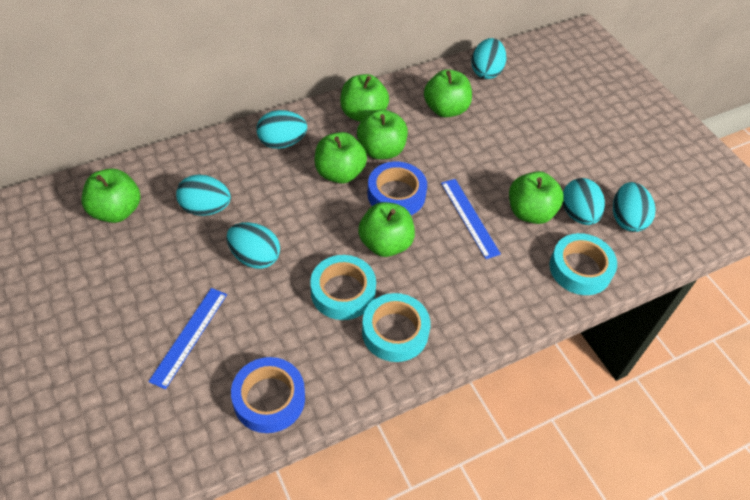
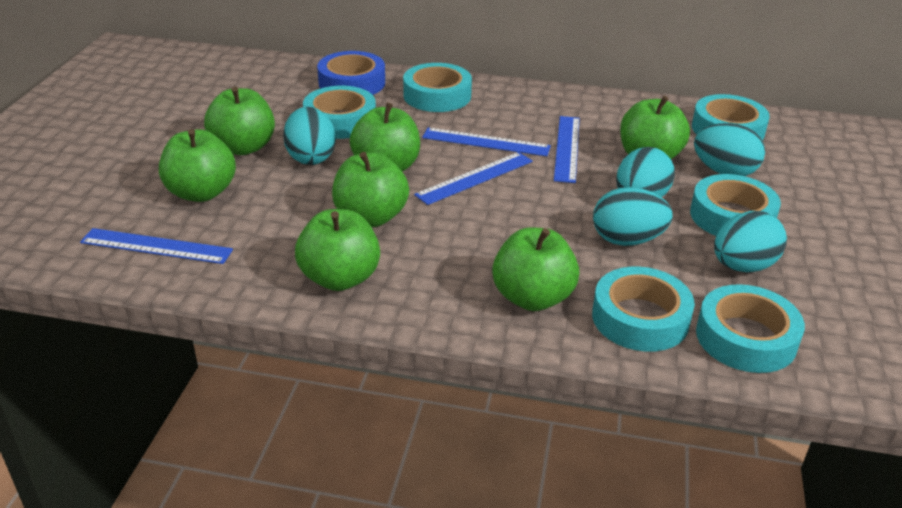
blue ruler: [148,288,227,389] [441,179,501,259] = 2 -> [80,228,233,264] [414,152,533,205] [422,128,551,156] [554,116,580,183] = 4
blue tape: [231,357,305,433] [368,161,427,215] = 2 -> [317,51,385,95] = 1
turquoise egg: [176,174,231,216] [227,222,280,269] [256,110,307,149] [471,38,506,79] [563,178,605,225] [613,182,656,232] = 6 -> [283,107,336,165] [593,187,673,246] [616,147,675,197] [694,123,765,176] [714,211,787,272] = 5
turquoise tape: [310,255,376,320] [362,293,430,362] [549,233,617,295] = 3 -> [303,86,376,139] [403,63,472,112] [592,267,695,352] [690,174,781,236] [692,94,770,141] [696,284,805,373] = 6

